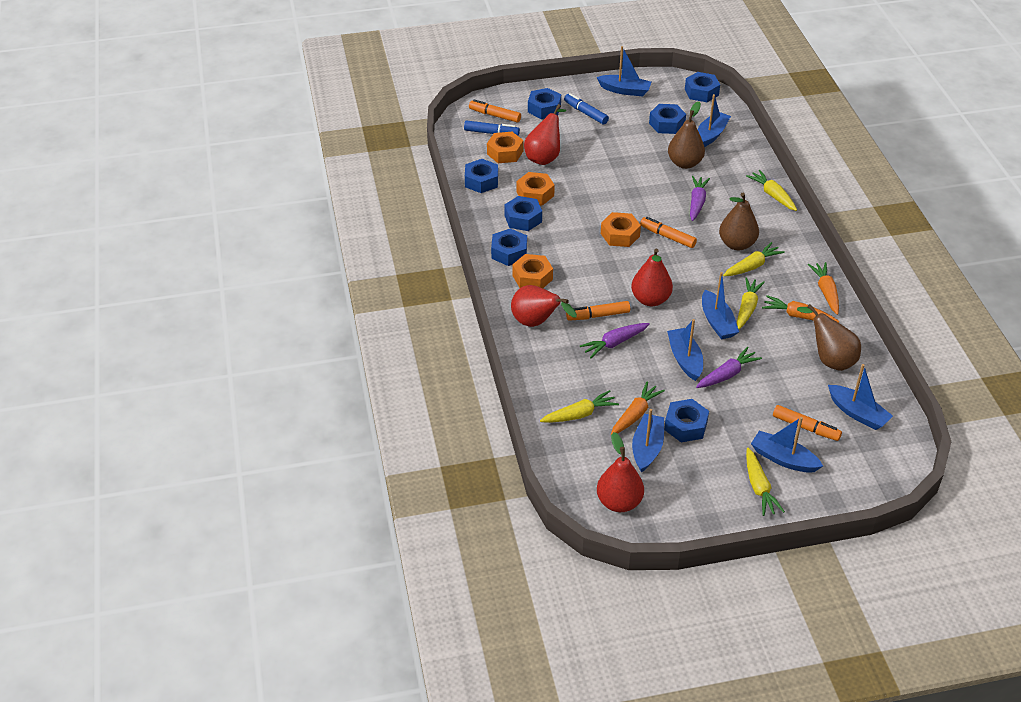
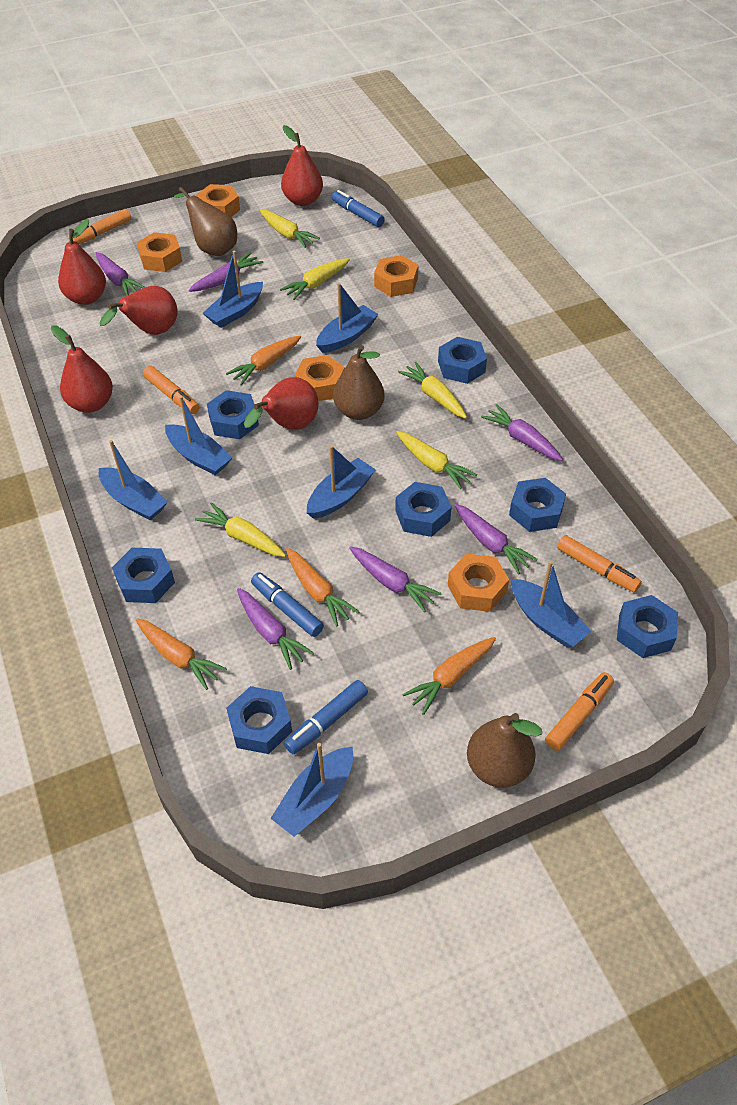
blue marker: [464,120,520,136] [564,93,609,125] = 2 -> [251,572,324,637] [284,680,368,754] [332,190,385,227] = 3
orange carrot: [611,381,665,435] [762,295,839,323] [808,262,839,315] = 3 -> [136,618,227,690] [226,335,301,385] [286,548,360,627] [402,637,496,715] = 4
orange nut: [487,132,524,163] [513,254,553,288] [517,172,555,206] [601,212,641,247] = 4 -> [137,232,182,272] [196,184,240,217] [295,355,345,401] [374,255,419,297] [448,554,509,612] = 5
purple carrot: [580,323,650,358] [690,176,710,221] [696,347,762,388] = 3 -> [96,252,145,296] [189,252,263,292] [237,588,314,670] [349,546,442,612] [455,504,538,574] [481,404,563,461] = 6
red pear: [511,285,577,327] [524,104,566,165] [597,432,644,512] [631,248,673,306] = 4 -> [51,325,113,413] [58,220,106,305] [100,286,178,335] [244,377,319,430] [281,125,323,206] = 5

